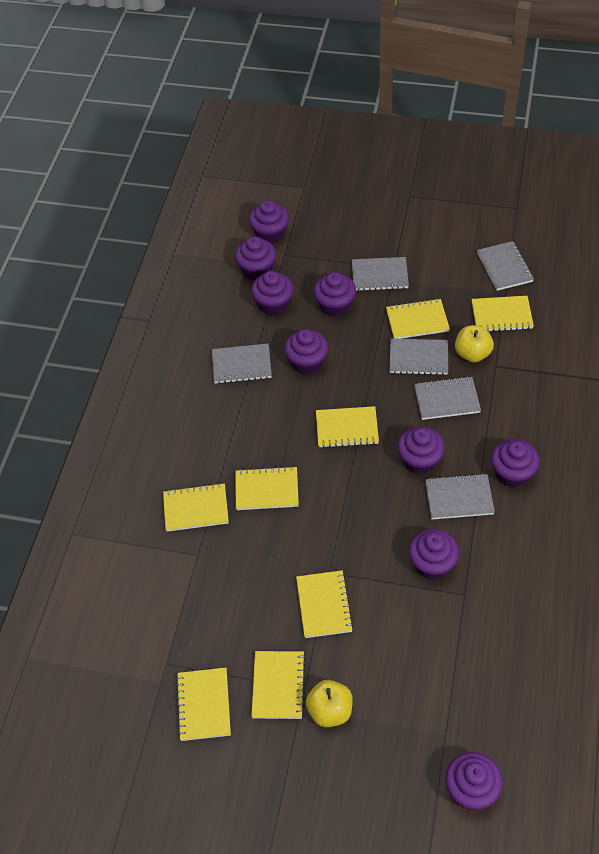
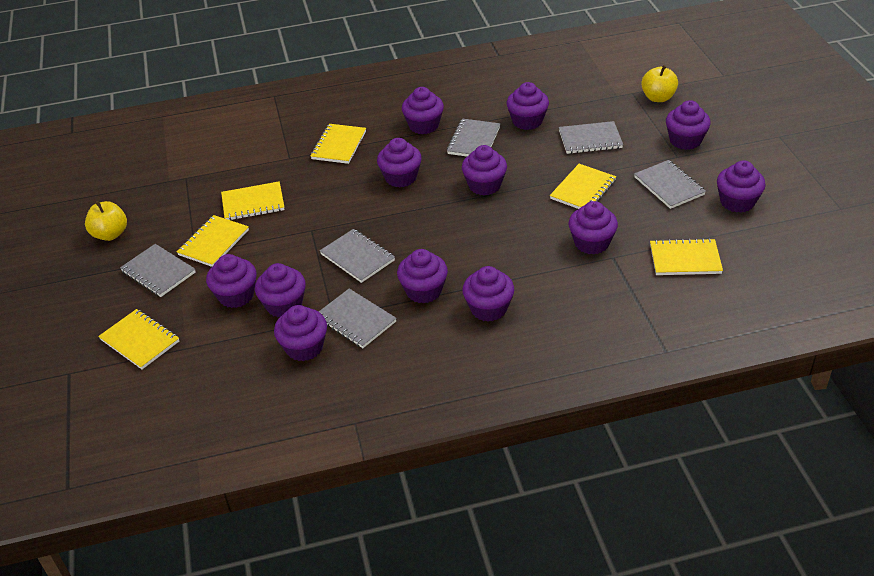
purple cupcake: [235,236,276,280] [249,200,289,244] [251,271,294,315] [284,329,328,374] [314,272,356,317] [397,426,445,474] [409,529,459,580] [445,752,503,810] [491,439,540,488] = 9 -> [206,254,257,308] [255,263,306,318] [274,305,327,361] [377,138,422,188] [397,249,448,304] [402,87,444,134] [462,145,507,195] [462,266,514,321] [507,82,549,130] [569,201,618,255] [666,100,711,150] [717,160,766,213] = 12
yellow notebook: [163,483,229,532] [176,668,231,741] [235,466,299,510] [251,651,306,719] [296,570,354,638] [316,406,379,448] [386,299,450,339] [472,296,534,332] = 8 -> [98,309,179,369] [177,215,249,267] [221,181,285,220] [311,124,366,164] [550,164,616,209] [650,238,723,275] = 6

